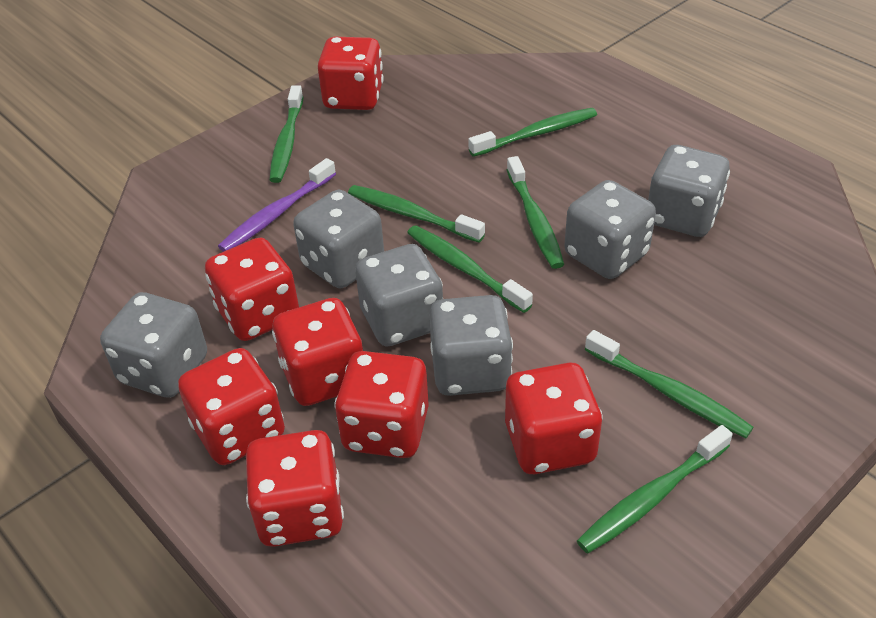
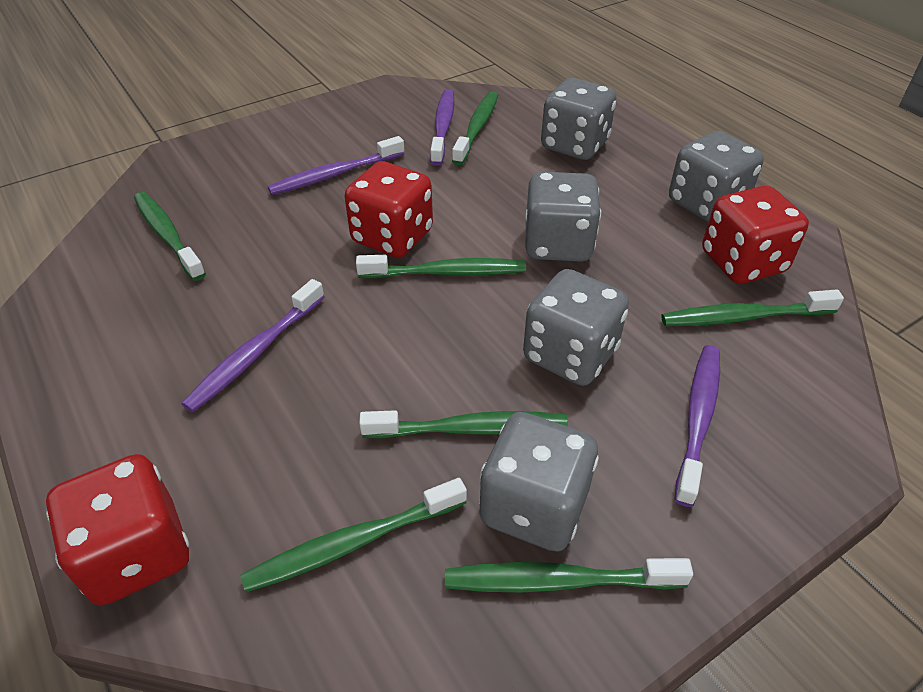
grey dice: [100,292,207,398] [293,190,384,288] [355,244,443,347] [429,295,513,396] [564,180,656,279] [648,145,730,237] = 6 -> [479,412,599,552] [523,269,629,386] [525,172,601,262] [541,78,616,160] [669,131,764,222] = 5
purple toothbrush: [218,158,336,252] = 1 -> [182,279,325,412] [267,136,405,195] [430,89,454,166] [675,345,720,507] = 4
red dice: [178,348,285,465] [205,238,299,341] [246,430,344,547] [272,298,363,406] [317,37,384,110] [335,351,429,458] [505,363,603,474] = 7 -> [46,454,189,606] [345,161,433,257] [702,186,809,284] = 3

